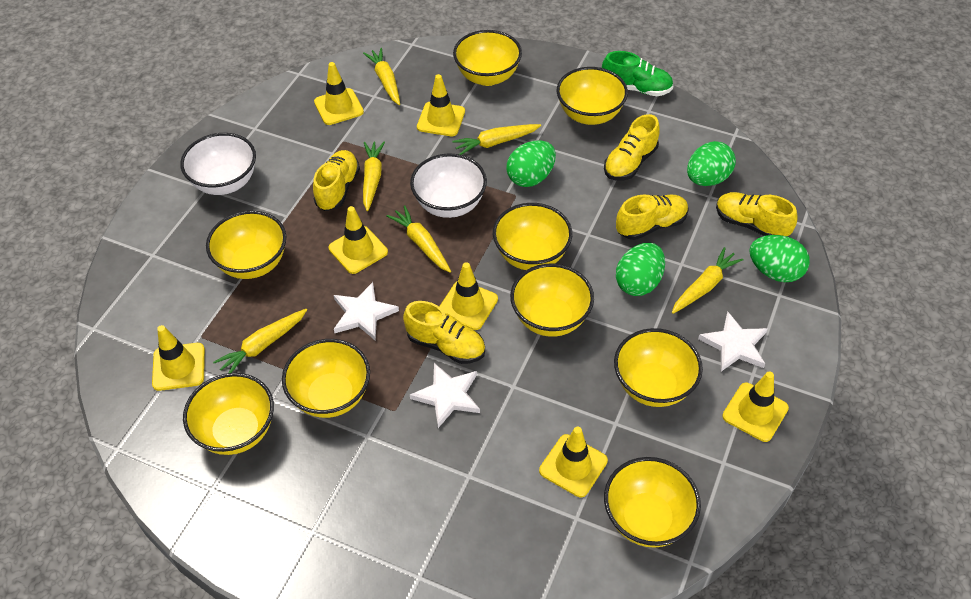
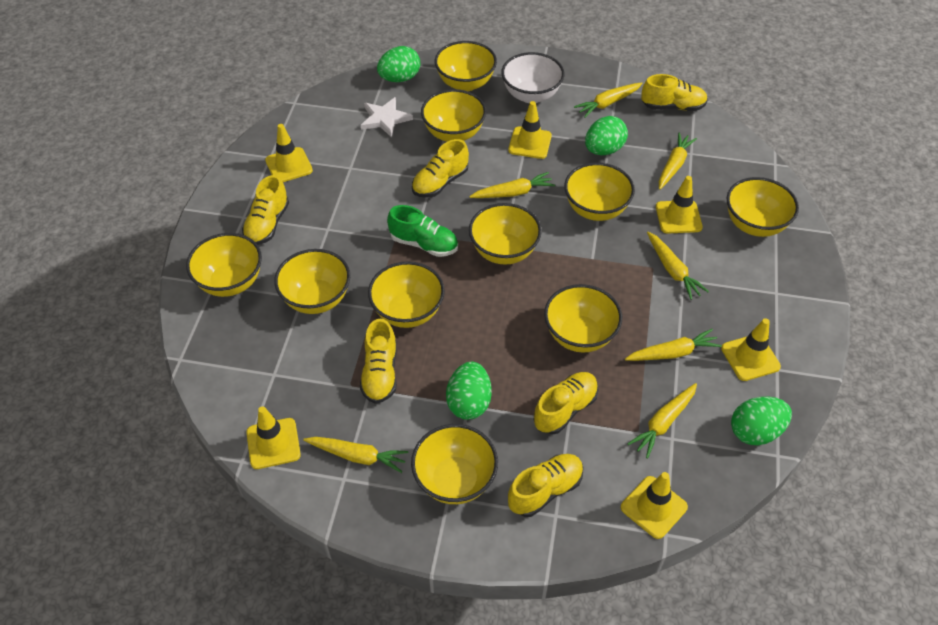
white bowl: [180,133,256,195] [410,154,487,218] = 2 -> [501,52,564,103] = 1
white star: [334,282,399,340] [410,363,480,428] [698,312,768,371] = 3 -> [361,97,413,138] = 1
yellow bowl: [183,373,274,455] [206,211,286,279] [282,339,370,418] [453,30,522,86] [493,203,572,270] [510,264,594,337] [557,67,628,125] [604,457,701,548] [614,328,703,407] = 9 -> [186,233,262,297] [274,249,350,314] [368,261,445,328] [411,424,498,504] [421,89,486,142] [435,41,497,91] [469,203,542,265] [544,284,622,352] [564,162,635,221] [727,177,799,237] = 10
yellow carrot: [213,309,307,373] [363,48,400,105] [363,142,385,211] [386,205,451,273] [452,124,541,155] [672,247,743,314] = 6 -> [303,437,408,473] [469,172,555,198] [574,83,643,117] [625,329,722,361] [627,383,697,458] [647,232,709,300] [659,133,697,190] = 7
yellow shoe: [313,150,360,211] [403,301,485,364] [604,114,660,180] [616,194,689,240] [716,192,798,236] = 5 -> [242,175,289,245] [360,319,397,404] [412,139,469,198] [508,454,584,517] [533,372,599,435] [641,74,708,111] = 6
yellow traffic cone: [152,325,205,391] [314,62,364,125] [329,206,388,274] [417,74,465,136] [439,262,498,330] [539,427,608,497] [722,371,789,442] = 7 -> [246,406,301,469] [265,124,313,182] [508,101,552,159] [621,472,688,539] [656,176,703,234] [721,318,781,381] = 6

